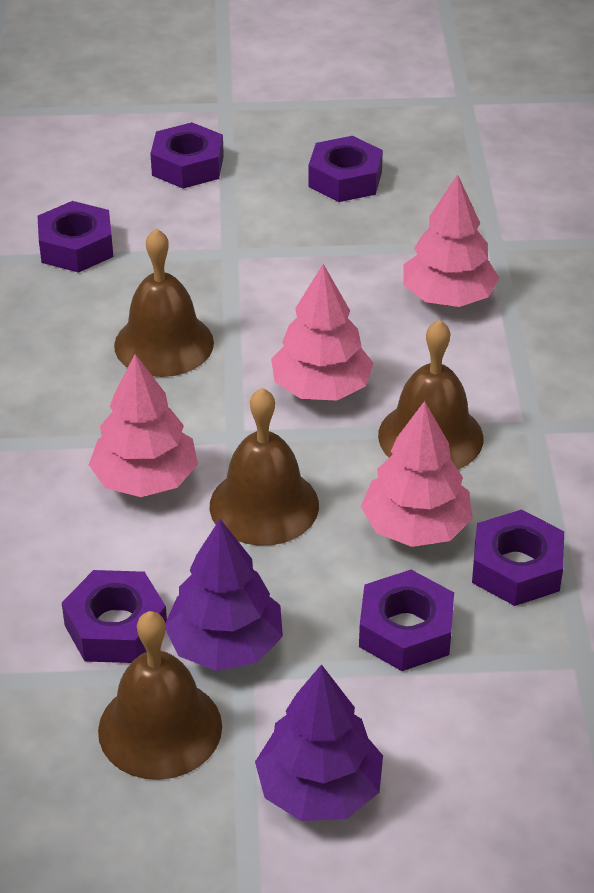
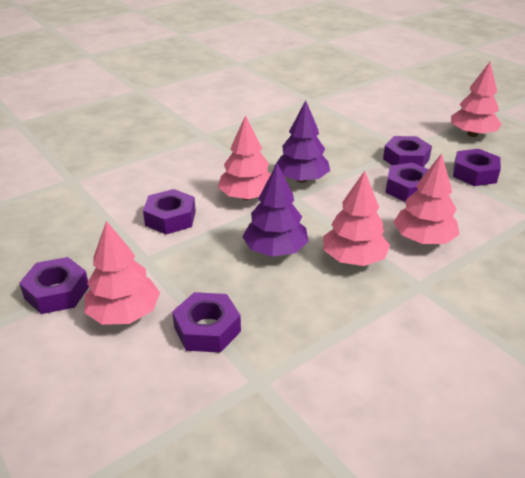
brown bell: [98,611,222,780] [114,228,214,377] [210,388,319,546] [378,320,483,470] = 4 -> none = 0
pink tree: [89,354,198,497] [271,264,373,400] [361,401,473,547] [403,174,499,307] = 4 -> [84,221,160,325] [218,115,271,200] [323,171,390,266] [394,153,460,244] [451,62,502,137] = 5

